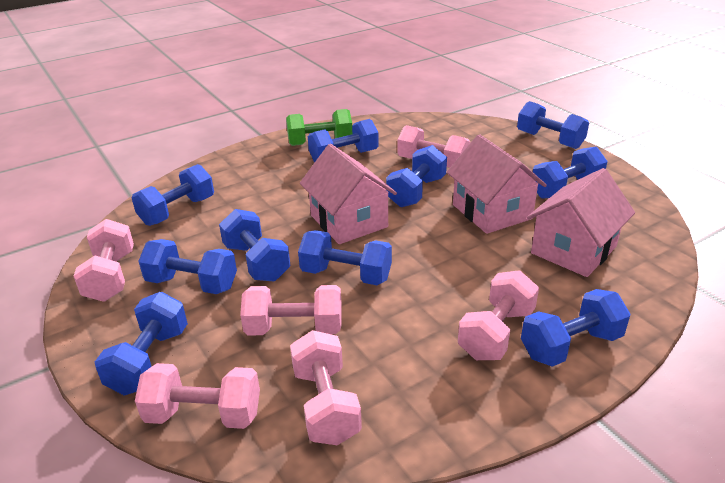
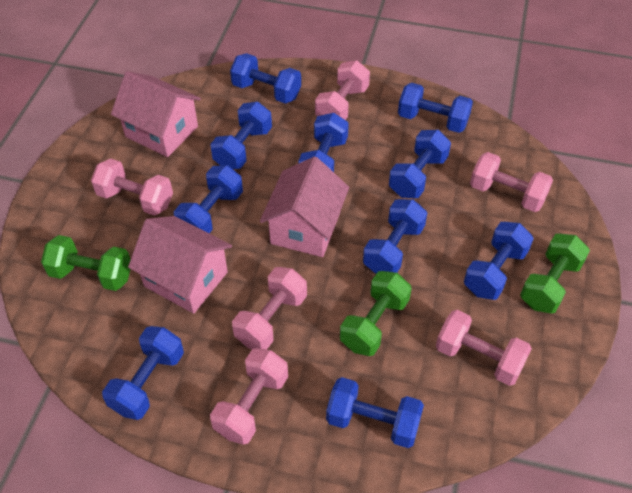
green dumbbell: [286,109,352,146] = 1 -> [41,235,131,291] [340,271,412,356] [520,234,590,313] = 3

